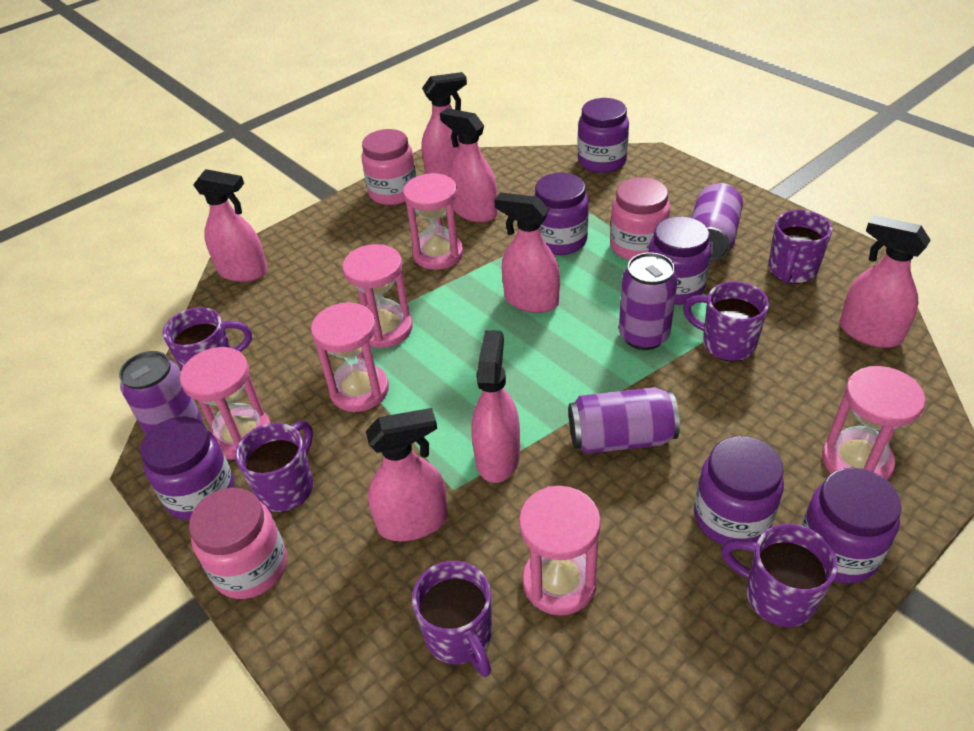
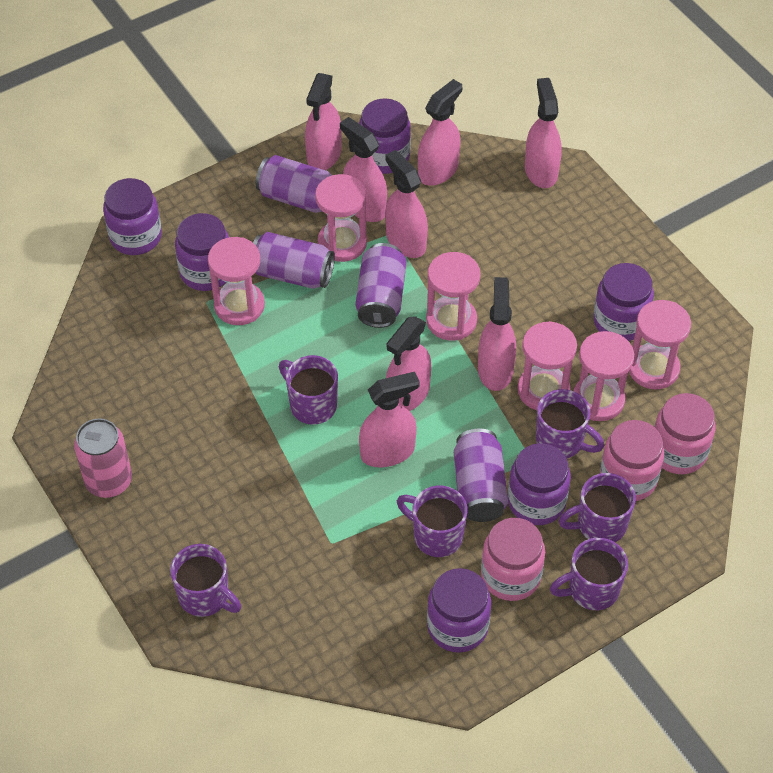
pink can: none = 0 -> [74,418,132,498] = 1
pink spray bottle: [193,169,268,282] [366,408,448,541] [422,72,467,177] [440,108,498,222] [471,330,520,483] [494,193,560,313] [840,215,931,348] = 7 -> [305,73,342,170] [340,117,387,222] [359,372,420,467] [385,150,428,258] [386,316,431,411] [418,79,462,186] [478,277,516,391] [525,78,562,188] = 8

